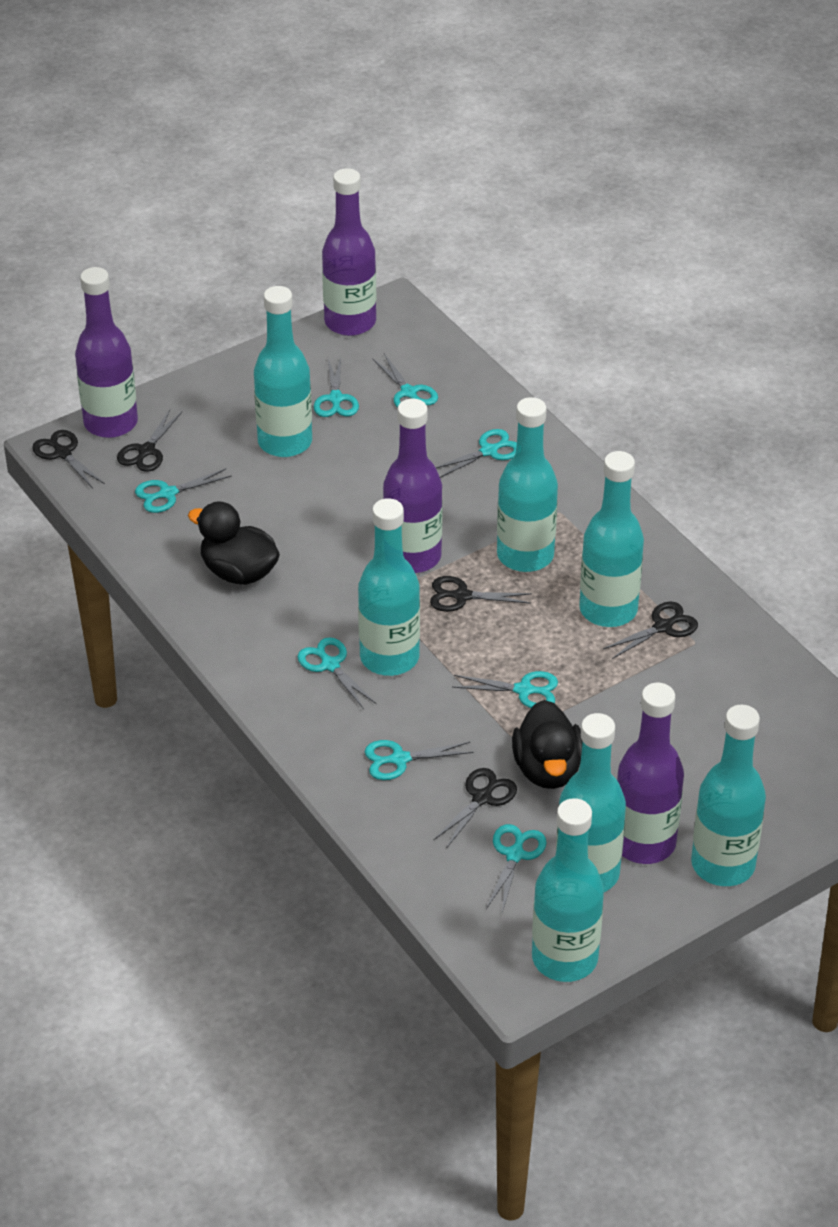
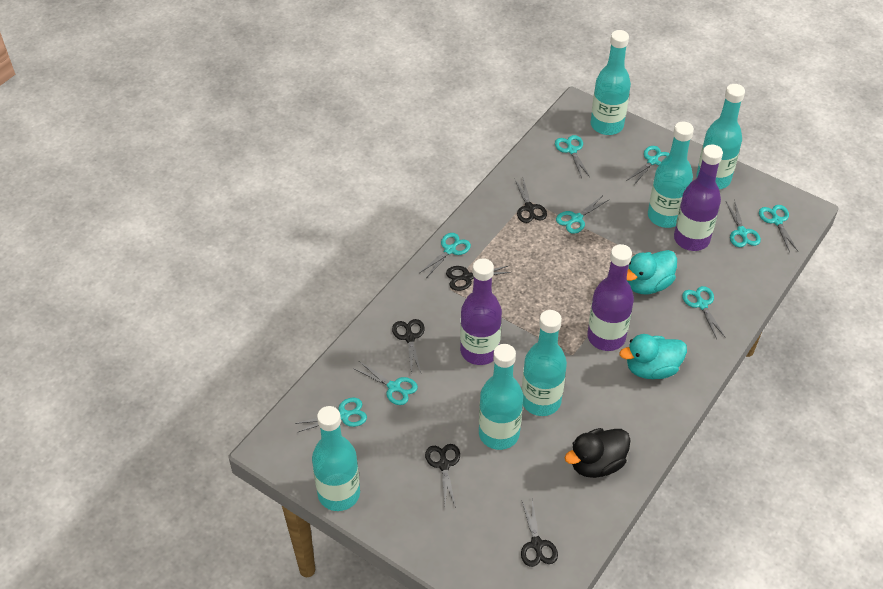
black duck: [188,502,280,585] [512,700,583,789] = 2 -> [565,428,631,478] = 1
purple bottle: [75,267,138,438] [322,168,376,336] [383,399,443,573] [617,683,684,864] = 4 -> [460,258,502,365] [587,244,634,351] [674,145,723,251] = 3
turquoise bottle: [254,286,312,457] [358,498,420,676] [497,397,558,572] [532,798,604,982] [556,713,626,892] [579,451,644,627] [691,705,766,886] = 7 -> [312,406,360,511] [479,344,523,450] [522,310,567,416] [591,30,631,135] [648,122,694,228] [696,84,745,189] = 6
turquoise duck: none = 0 -> [620,334,687,379] [627,250,677,294] = 2
turquoise scissors: [135,468,232,513] [298,637,377,709] [313,357,359,417] [365,740,474,780] [372,354,438,408] [436,429,517,478] [452,671,558,708] [486,824,547,913] = 8 -> [295,397,367,432] [353,361,418,405] [420,233,471,277] [555,135,590,178] [556,195,610,234] [626,146,670,186] [682,286,726,339] [726,199,761,247] [759,205,798,252] = 9

